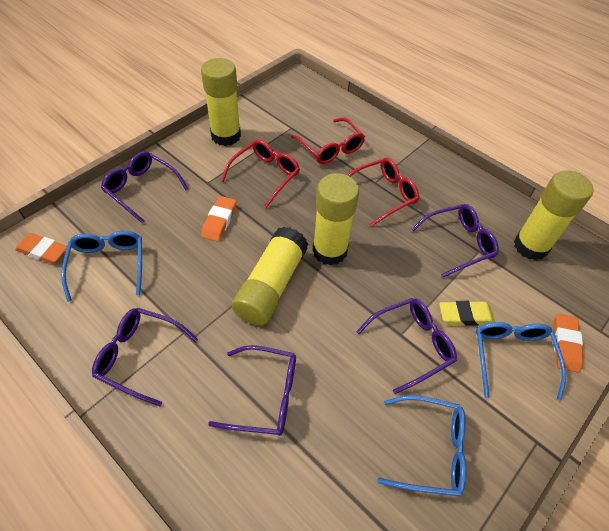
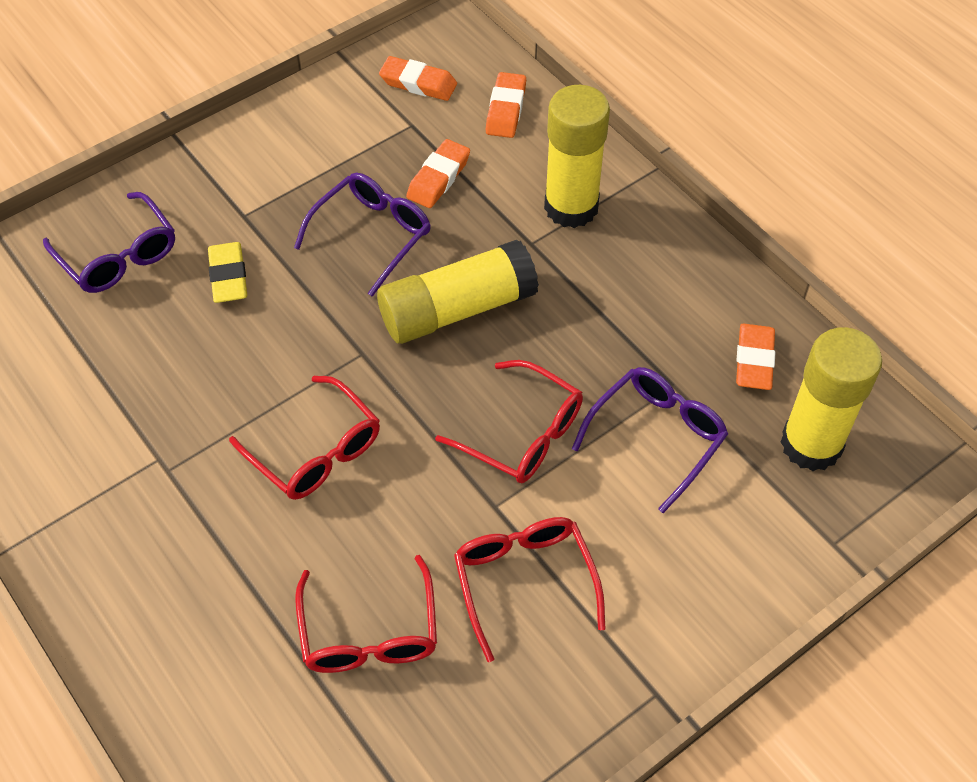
blue glasses: [61,231,142,302] [377,395,466,496] [476,322,566,401] = 3 -> none = 0
orange eraser: [15,233,67,264] [201,196,236,242] [553,314,584,373] = 3 -> [379,56,457,101] [406,139,470,208] [486,72,526,138] [736,324,775,390] = 4
purple glasses: [92,308,198,406] [101,151,188,224] [208,345,296,436] [356,298,457,394] [411,204,498,277] = 5 -> [43,192,175,293] [294,173,431,297] [572,367,728,513] = 3
red glasses: [221,139,300,208] [291,118,365,164] [348,158,419,226] = 3 -> [229,376,380,500] [295,555,437,673] [435,360,583,483] [454,517,606,662] = 4
yellow glue stick: [201,58,241,146] [232,226,308,326] [312,173,359,266] [514,170,594,260] = 4 -> [377,240,539,344] [544,85,610,228] [781,327,882,471] = 3

